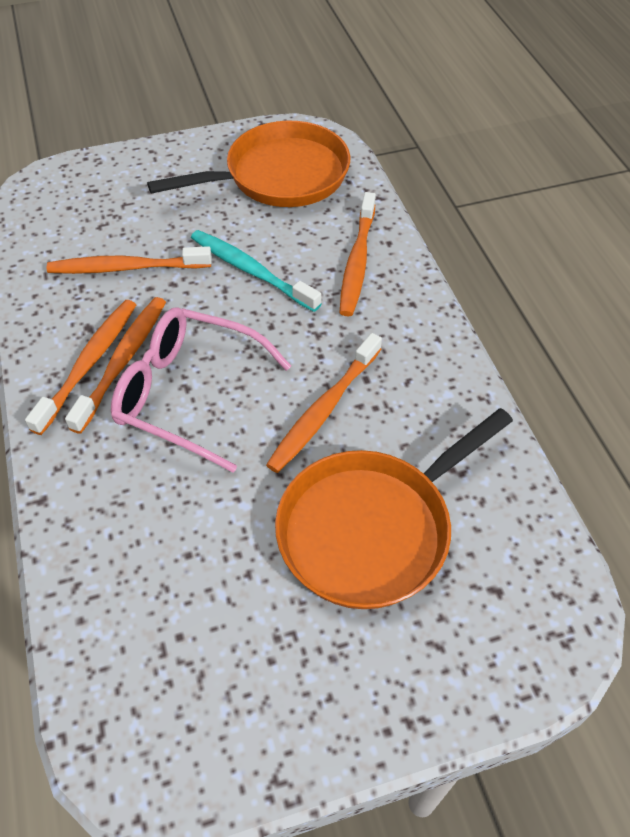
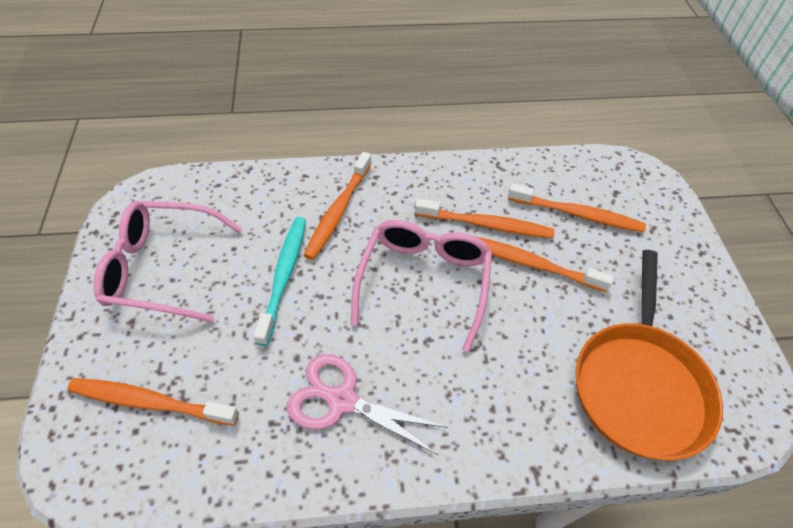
orange pan: [147,121,350,207] [275,408,513,609] = 2 -> [576,250,723,460] = 1
pink glasses: [111,307,291,473] = 1 -> [93,201,243,322] [351,220,492,352] = 2
pink scissors: none = 0 -> [287,354,448,455] = 1

